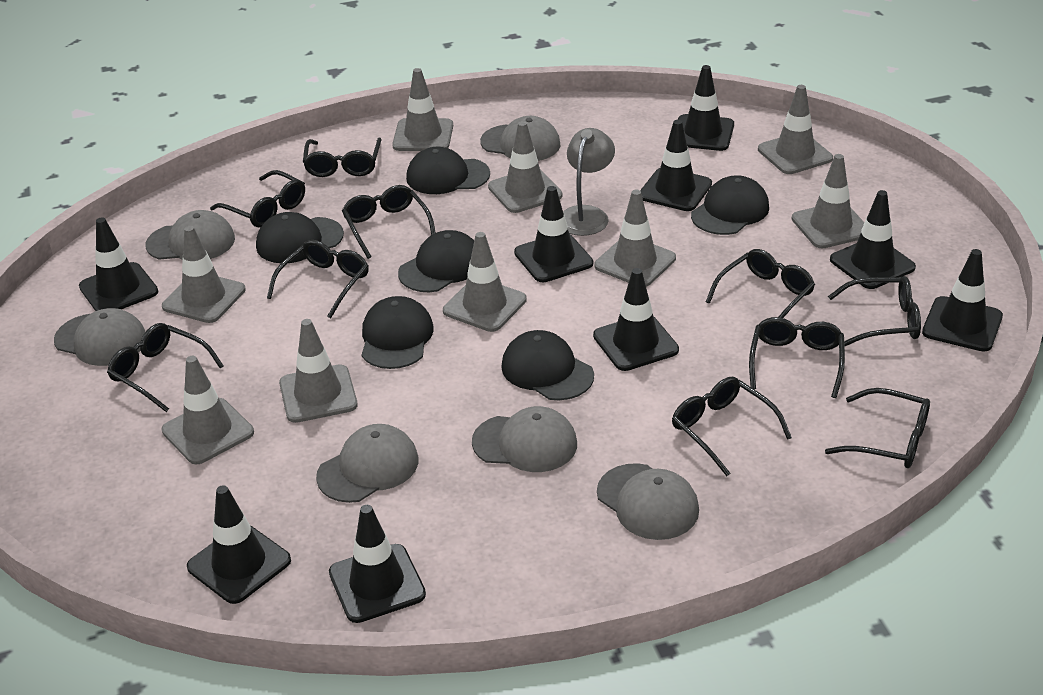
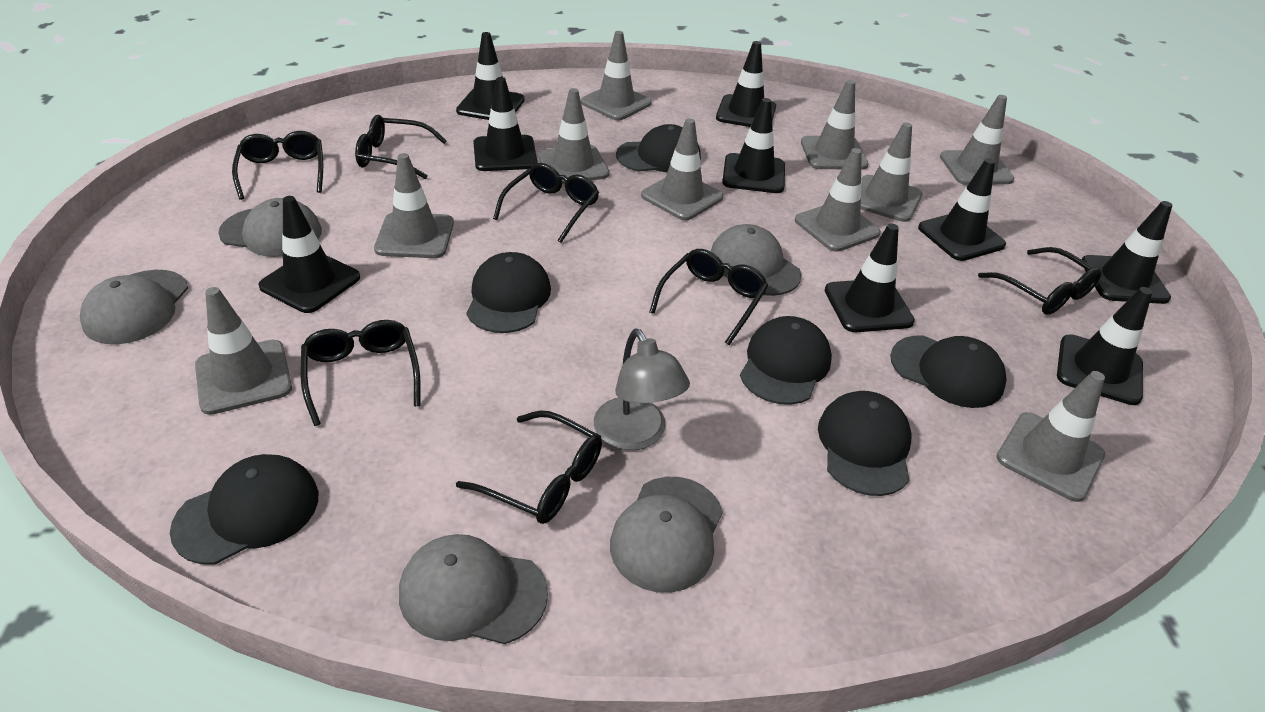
black glasses: [107,323,224,412] [210,170,305,227] [267,240,369,318] [303,138,382,177] [342,185,436,259] [672,377,792,476] [706,249,815,318] [749,317,845,398] [825,388,930,468] [828,276,921,347] = 10 -> [232,131,323,200] [301,320,421,426] [355,115,447,179] [456,410,602,524] [493,163,599,243] [649,249,768,345] [978,247,1102,315] = 7
grey cap: [54,308,146,366] [146,210,235,260] [316,424,418,503] [472,406,577,472] [480,116,560,161] [597,463,699,540] = 6 -> [80,270,188,344] [218,198,322,257] [399,534,548,644] [610,477,723,593] [711,224,801,296] = 5
grey traffic cone: [161,356,254,464] [162,226,246,323] [279,319,358,423] [392,68,453,151] [443,232,527,332] [488,121,563,213] [594,190,676,287] [758,85,833,174] [792,154,865,248] = 9 -> [195,287,292,415] [374,153,454,258] [538,88,609,184] [581,31,652,120] [641,118,723,220] [795,148,881,252] [801,80,868,170] [861,122,923,222] [940,95,1014,185] [997,371,1105,502] = 10

